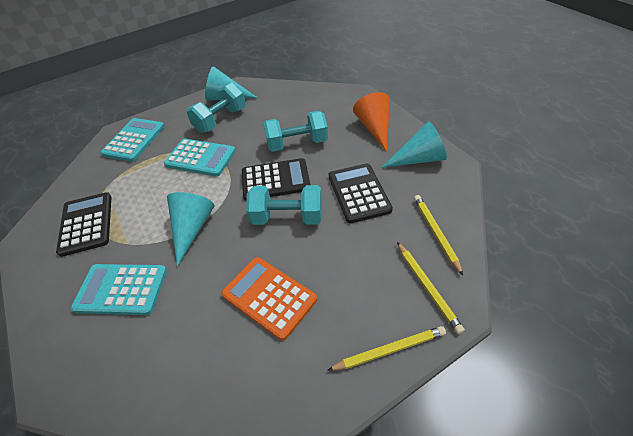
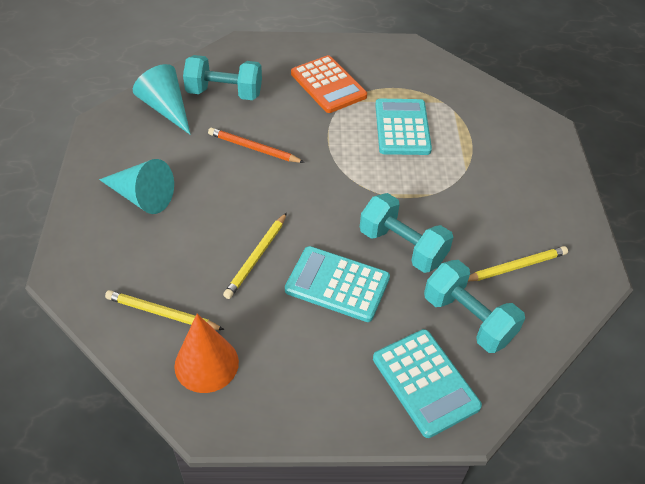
black calculator: [56,192,111,257] [242,158,310,200] [329,163,393,223] = 3 -> none = 0
orange pencil: none = 0 -> [208,128,305,163] = 1
turquoise cone: [167,192,215,266] [205,66,258,101] [381,121,447,168] = 3 -> [99,159,174,214] [133,64,191,135] = 2

